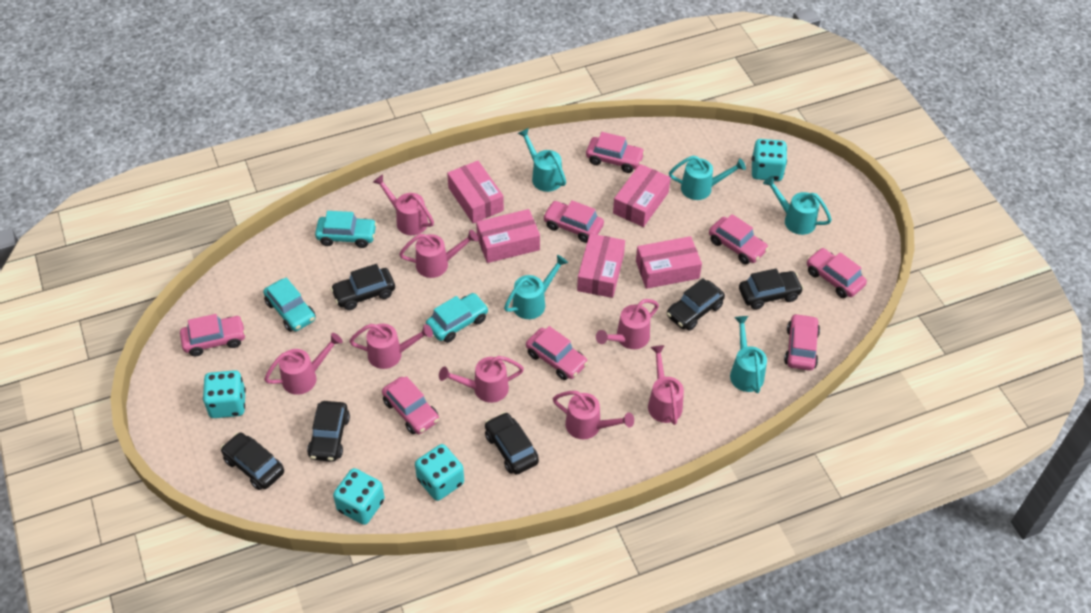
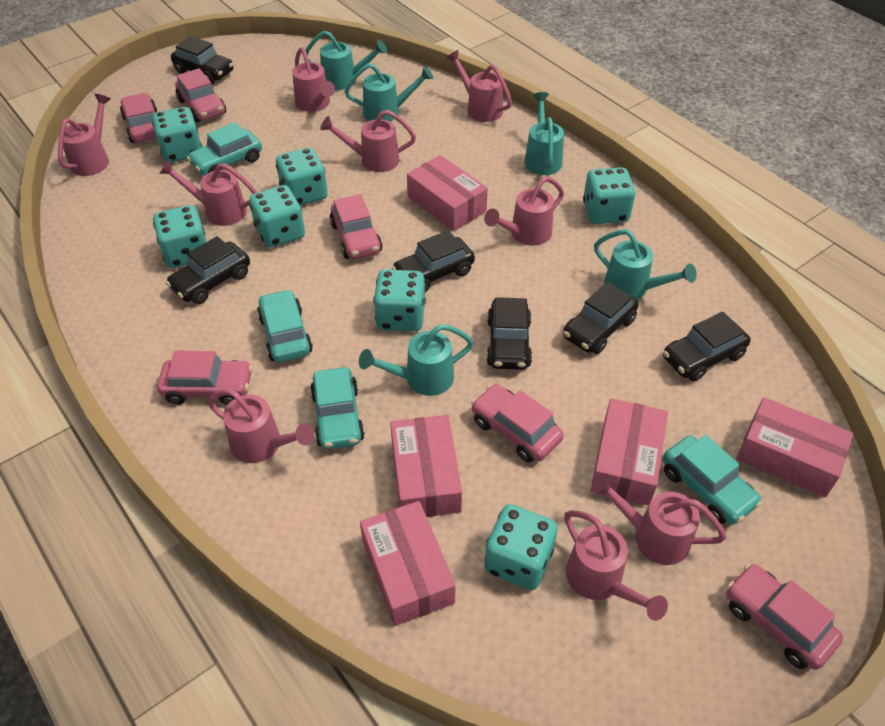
pink car: [180,314,246,357] [382,376,439,434] [526,326,588,380] [543,200,604,243] [586,132,645,173] [709,214,769,264] [784,313,820,371] [807,248,867,298] = 8 -> [120,93,157,143] [157,351,253,405] [175,68,226,123] [330,194,382,259] [471,384,564,463] [727,563,843,670] = 6
pink watering can: [264,333,343,395] [349,324,433,369] [373,174,434,235] [399,230,478,278] [439,356,524,403] [553,391,634,439] [596,299,659,349] [648,345,684,425] = 8 -> [58,94,111,176] [159,160,257,226] [208,389,314,463] [292,47,335,112] [320,110,416,172] [446,50,512,122] [484,176,564,246] [564,510,668,621] [591,473,726,565] = 9
turquoise car: [263,278,316,332] [315,211,377,248] [426,293,489,343] = 3 -> [187,122,262,176] [257,289,313,362] [310,367,365,449] [663,435,762,525] = 4
turquoise dice: [203,370,246,418] [333,468,385,525] [415,444,464,501] [752,139,787,181] = 4 -> [152,107,202,163] [153,205,207,268] [249,185,305,248] [276,148,328,206] [373,269,426,331] [484,504,558,590] [583,168,636,224] = 7

